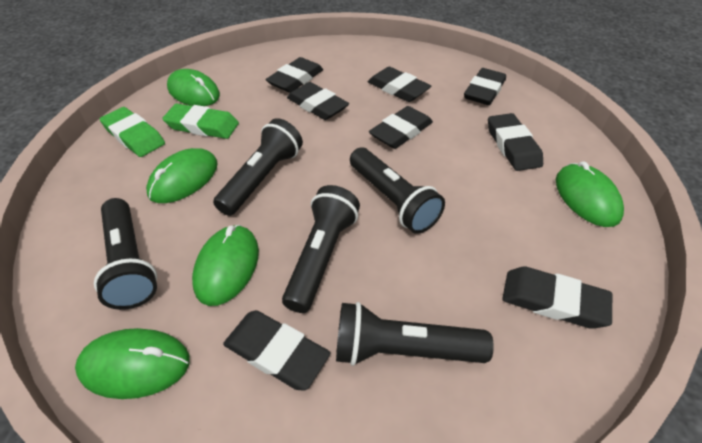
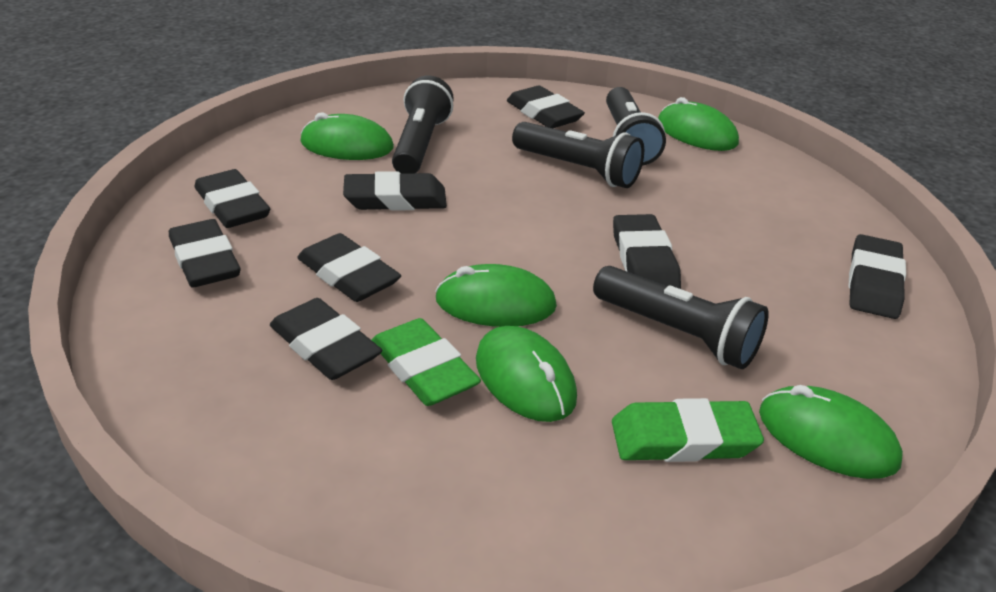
black flashlight: [94,198,157,310] [213,118,303,216] [282,185,360,313] [336,302,494,366] [350,148,445,234] = 5 -> [392,76,454,174] [512,122,644,188] [593,266,769,369] [606,87,666,166] = 4

